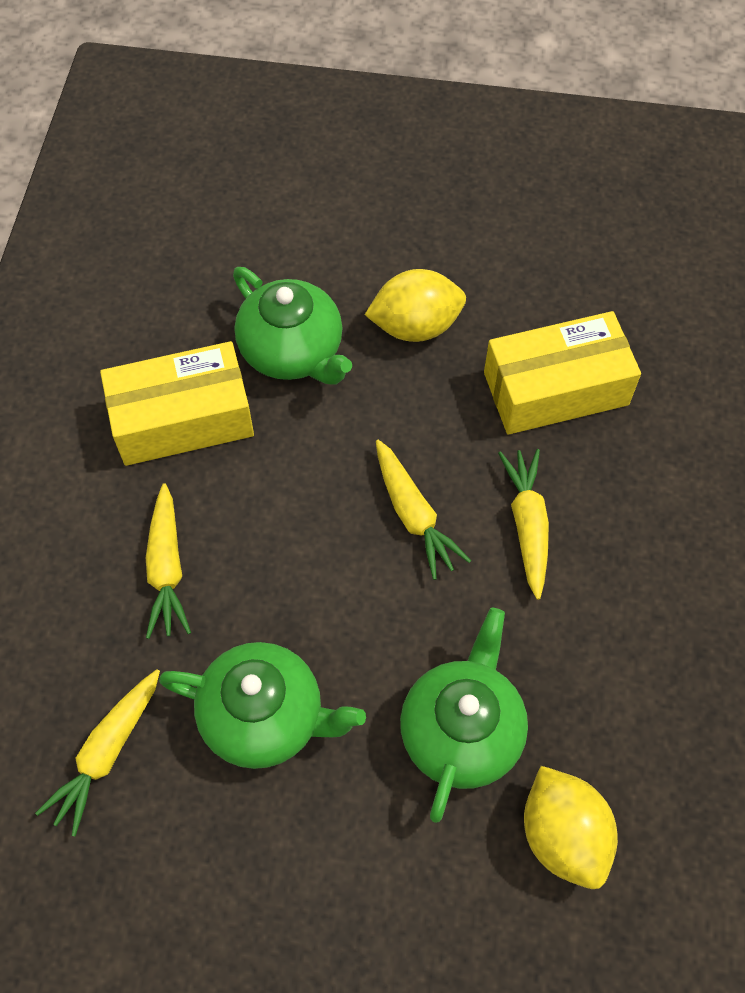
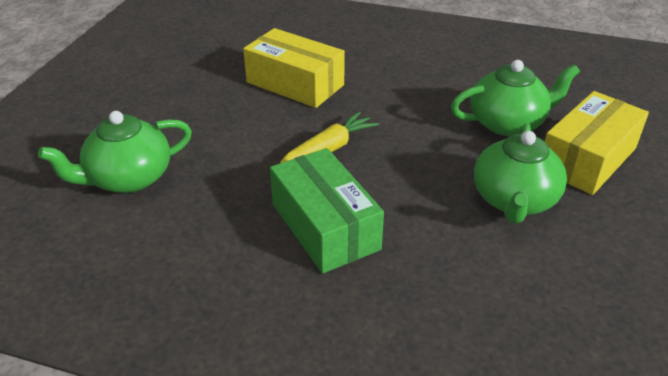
green box: none = 0 -> [270,148,384,273] = 1
yellow carrot: [35,669,160,837] [146,483,191,639] [376,439,471,580] [498,449,549,600] = 4 -> [280,111,379,163] = 1
yellow lemon: [365,269,466,342] [524,766,618,889] = 2 -> none = 0

